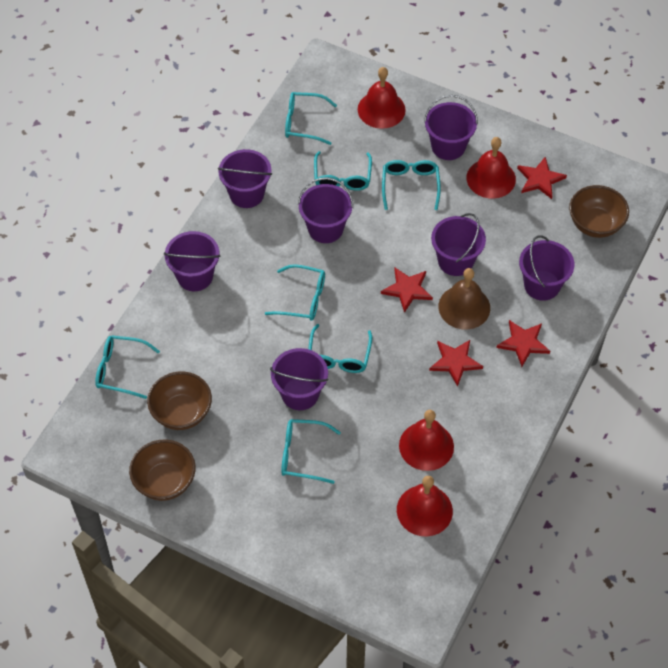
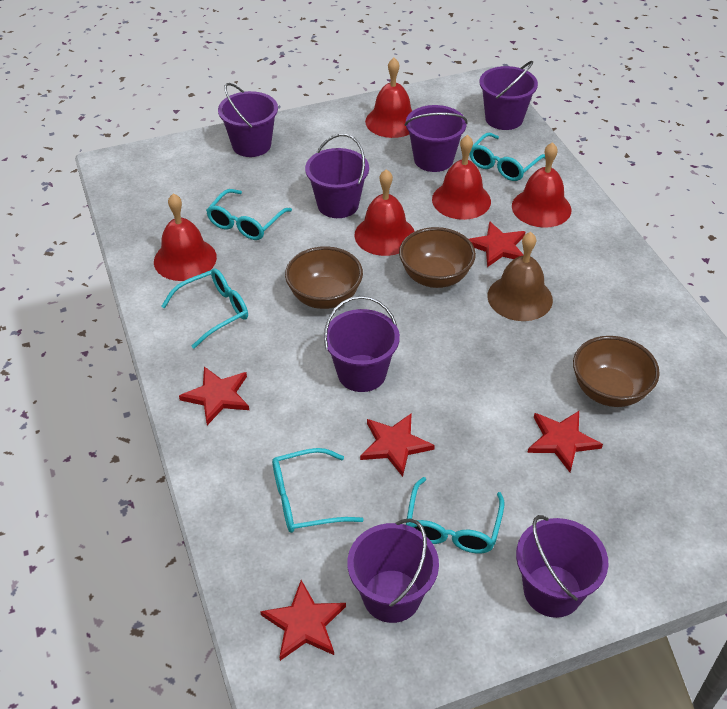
red bell: [358,67,406,129] [397,476,453,536] [399,410,454,471] [466,137,516,199] = 4 -> [154,193,217,281] [354,169,415,256] [365,58,412,138] [432,135,491,220] [512,142,571,228] = 5
red star: [381,267,433,313] [429,340,483,387] [497,320,550,367] [517,156,567,199] = 4 -> [179,366,249,425] [260,580,346,661] [360,413,435,477] [469,221,526,267] [527,411,603,472] = 5
turquoise glasses: [95,335,160,399] [265,264,325,321] [281,419,341,484] [285,92,337,145] [308,324,372,373] [314,151,372,191] [382,160,441,210] = 7 -> [161,268,248,349] [206,189,292,240] [272,448,364,533] [406,477,504,554] [469,132,545,181] = 5

